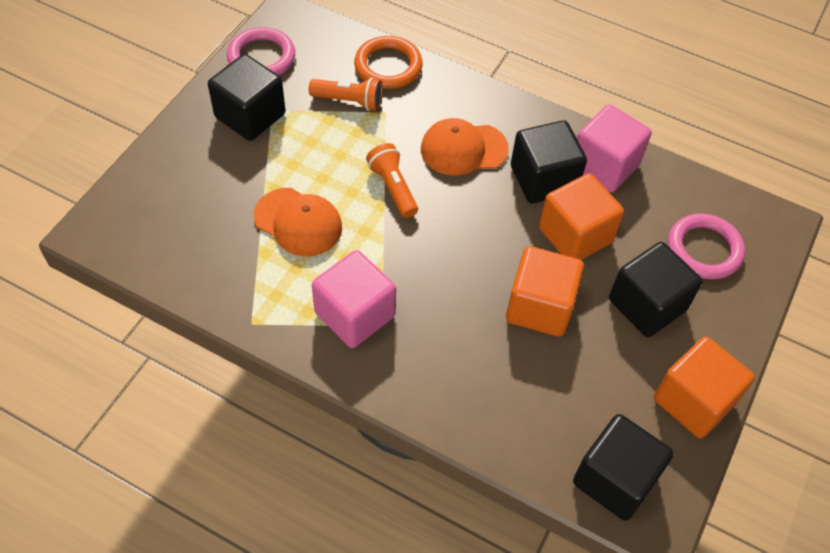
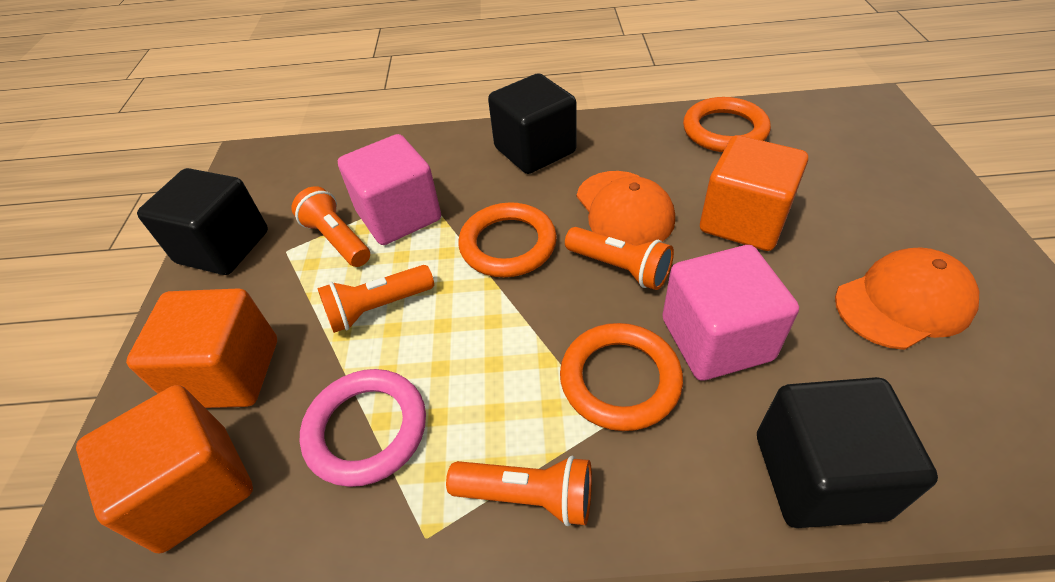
black cube: [208,54,286,141] [511,120,587,203] [573,414,674,521] [609,242,702,337] = 4 -> [137,168,268,275] [488,73,576,174] [757,377,938,528] = 3
orange flashlight: [309,78,383,111] [366,143,418,218] = 2 -> [292,186,370,267] [317,265,434,333] [446,456,592,526] [565,227,674,290] = 4
orange ring: [354,36,422,89] = 1 -> [458,202,557,277] [560,323,683,431] [683,97,771,152] = 3
pink ring: [227,27,295,75] [668,213,745,280] = 2 -> [300,369,426,487] = 1

